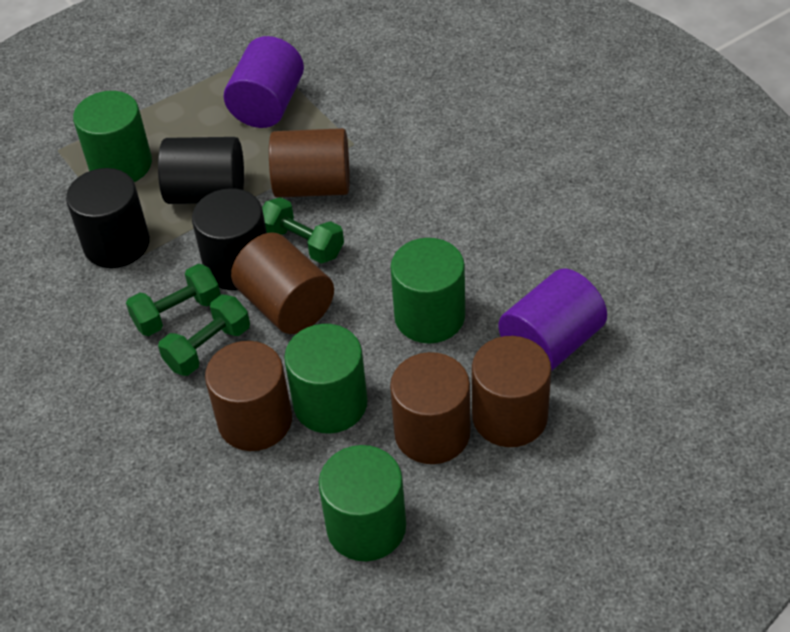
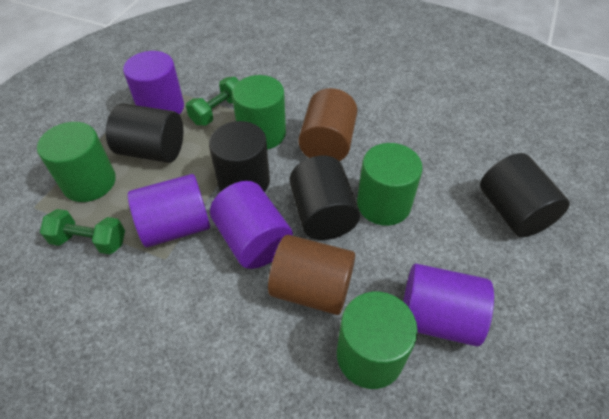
black cylinder: [66,168,150,268] [158,137,244,204] [192,188,267,290] = 3 -> [106,103,183,163] [209,121,270,192] [290,156,360,240] [480,153,570,237] = 4
brown cylinder: [205,341,292,451] [231,232,334,334] [269,128,350,198] [390,352,470,464] [472,336,551,447] = 5 -> [268,235,355,315] [298,88,357,161] = 2
green dumbbell: [126,264,221,336] [158,295,250,376] [262,197,344,263] = 3 -> [40,209,125,254] [186,77,239,126] = 2
purple cylinder: [224,36,304,128] [498,269,607,371] = 2 -> [123,51,184,115] [128,174,210,248] [210,181,293,269] [403,264,494,347] = 4

